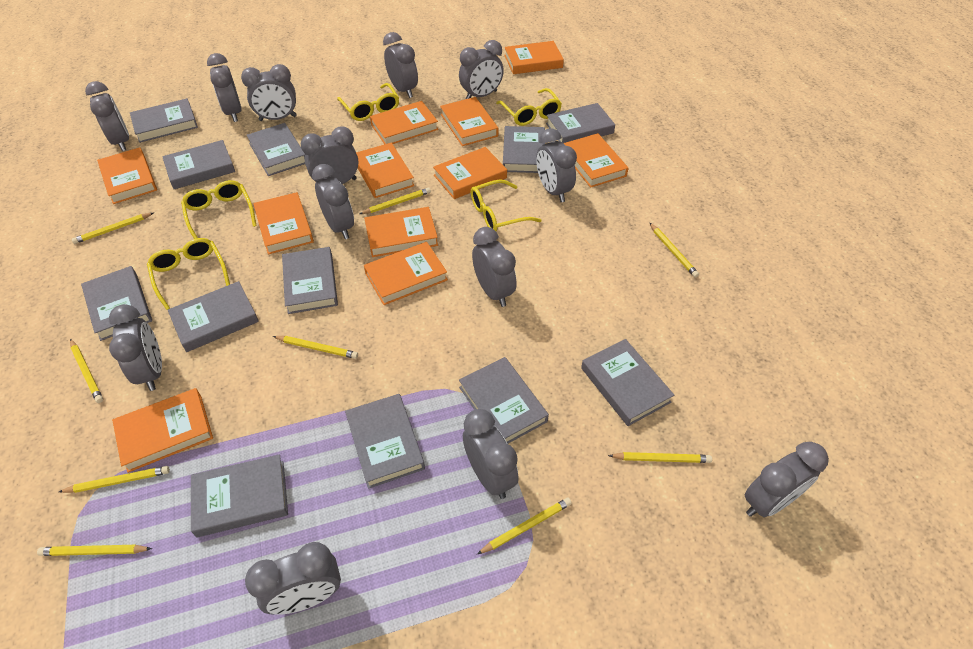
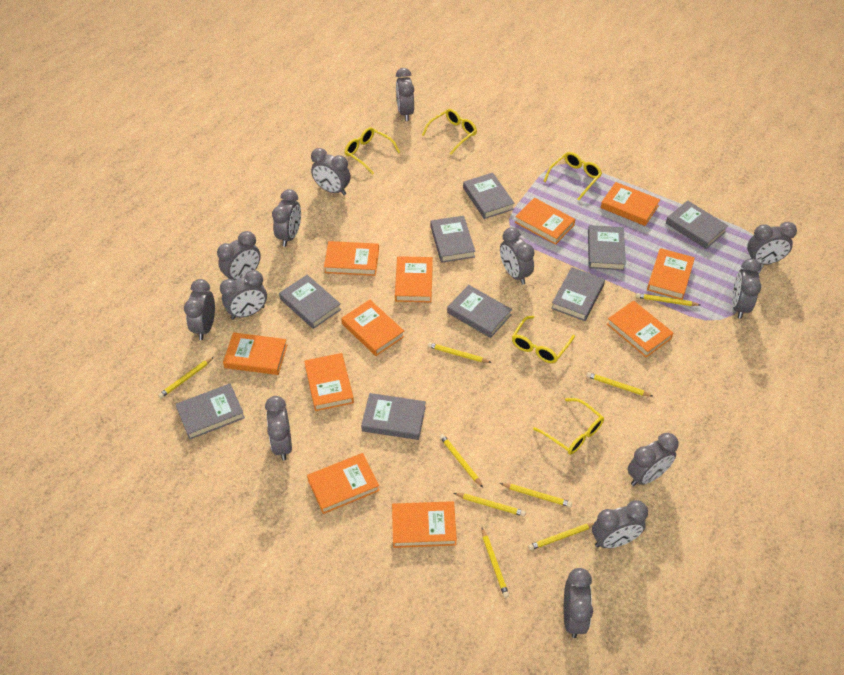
grey book: [81,266,152,341] [130,98,198,143] [162,140,235,189] [168,281,259,352] [191,454,288,537] [247,123,305,176] [282,247,338,314] [345,394,425,489] [459,357,549,443] [503,126,545,173] [546,103,615,143] [581,339,674,426] = 12 -> [176,384,245,440] [279,275,341,329] [361,393,426,440] [430,216,475,263] [447,285,512,338] [463,173,515,219] [551,267,605,321] [588,225,626,270] [666,200,728,249] = 9

